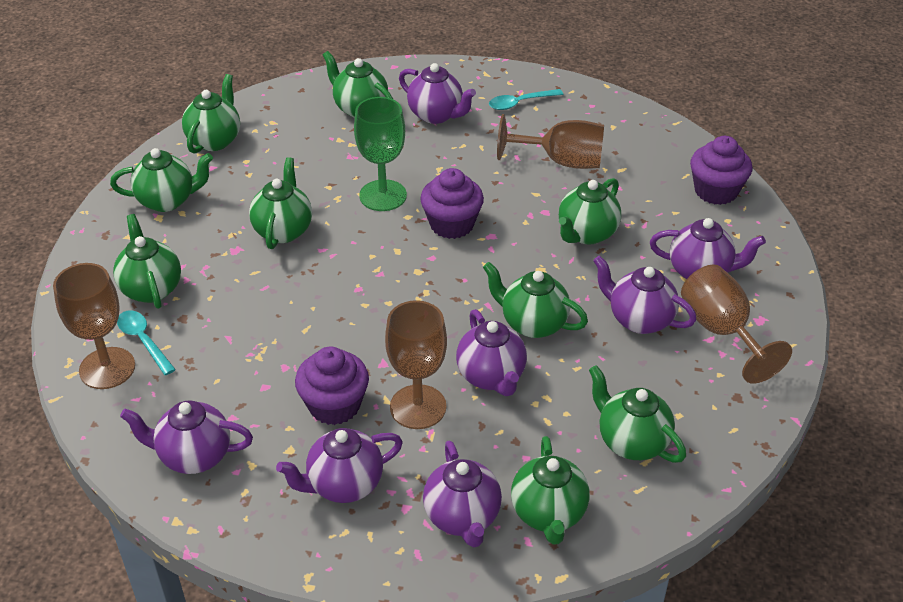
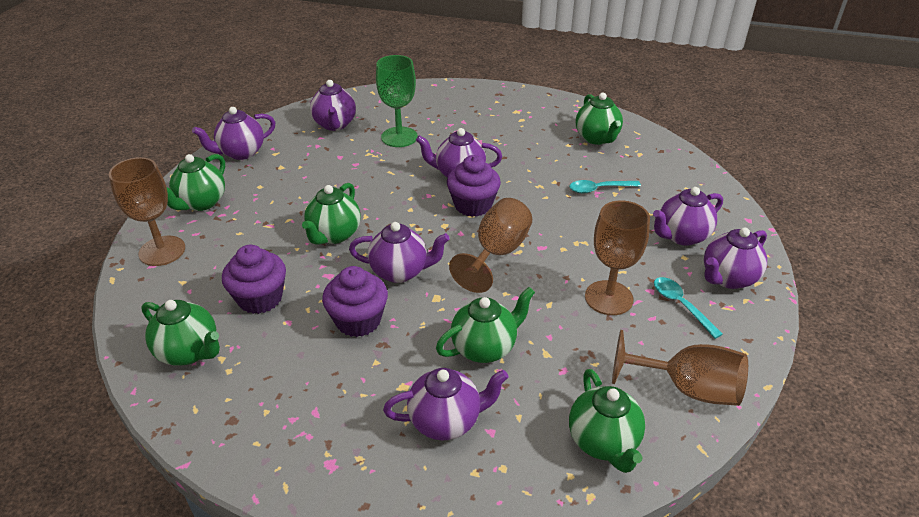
green teapot: [110,148,213,212] [113,214,181,309] [182,74,240,154] [249,157,312,249] [323,51,393,118] [483,262,588,338] [511,436,589,544] [559,178,621,244] [589,365,686,463] = 9 -> [141,300,220,365] [167,154,225,211] [302,183,361,245] [436,287,535,363] [569,369,645,473] [576,93,623,145] = 6

